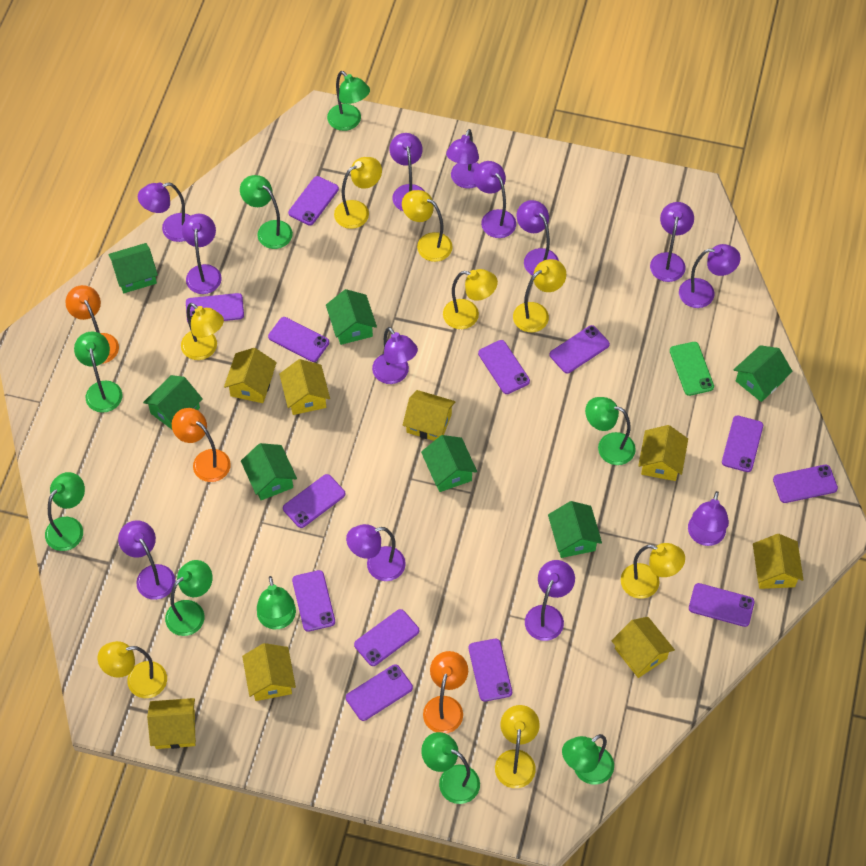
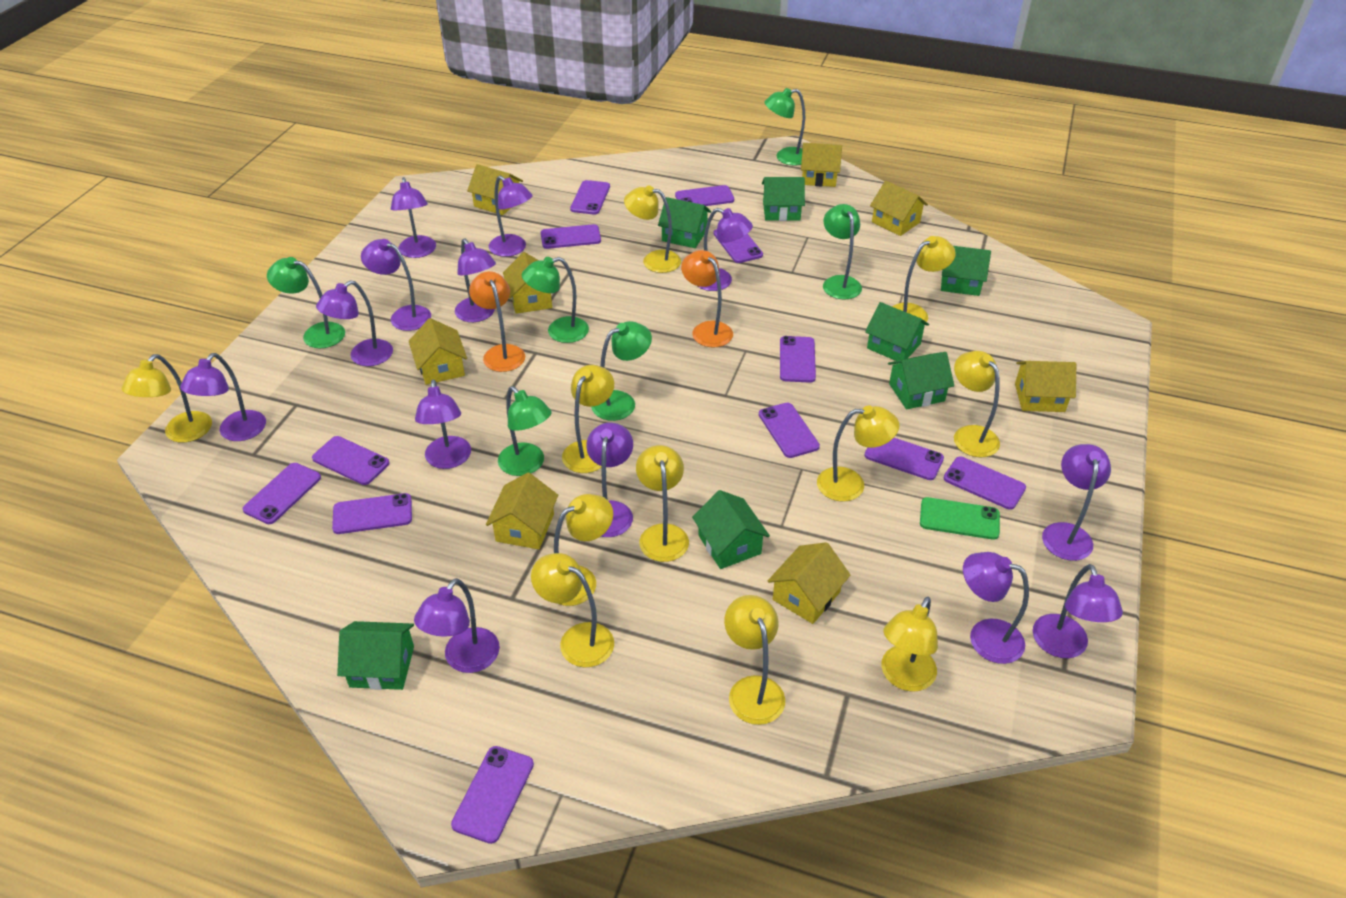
green lamp: [45,472,85,551] [74,331,122,413] [165,560,213,636] [240,175,293,249] [257,576,296,630] [327,71,370,131] [421,732,480,804] [562,734,614,785] [585,397,636,465] = 9 -> [267,257,345,349] [498,386,551,476] [522,257,589,343] [591,321,652,421] [764,88,805,165] [823,204,862,300] = 6
orange lamp: [65,285,119,364] [172,408,231,482] [423,651,468,733] = 3 -> [469,271,525,372] [681,250,733,347] = 2
purple phone: [186,293,244,322] [268,317,329,362] [283,474,346,528] [288,176,339,225] [292,570,335,632] [346,664,413,721] [354,609,419,666] [468,639,512,702] [478,340,530,394] [549,325,610,374] [689,583,755,627] [722,416,763,472] [773,465,838,503] = 13 -> [242,463,321,524] [312,436,390,485] [332,493,412,534] [451,746,534,844] [541,224,601,249] [570,180,610,214] [675,185,734,206] [713,229,763,263] [759,403,820,458] [780,336,816,383] [864,438,944,480] [944,456,1026,510] = 12
yellow lamp: [98,641,167,698] [181,303,224,360] [334,157,382,229] [402,190,453,262] [443,269,498,329] [495,705,539,788] [513,259,566,332] [621,543,685,599] = 8 -> [122,354,212,443] [531,553,614,667] [554,494,613,606] [562,365,614,473] [624,185,681,273] [636,445,689,562] [724,595,785,725] [817,406,899,502] [881,597,938,692] [892,236,956,322] [954,351,1000,457] = 11

